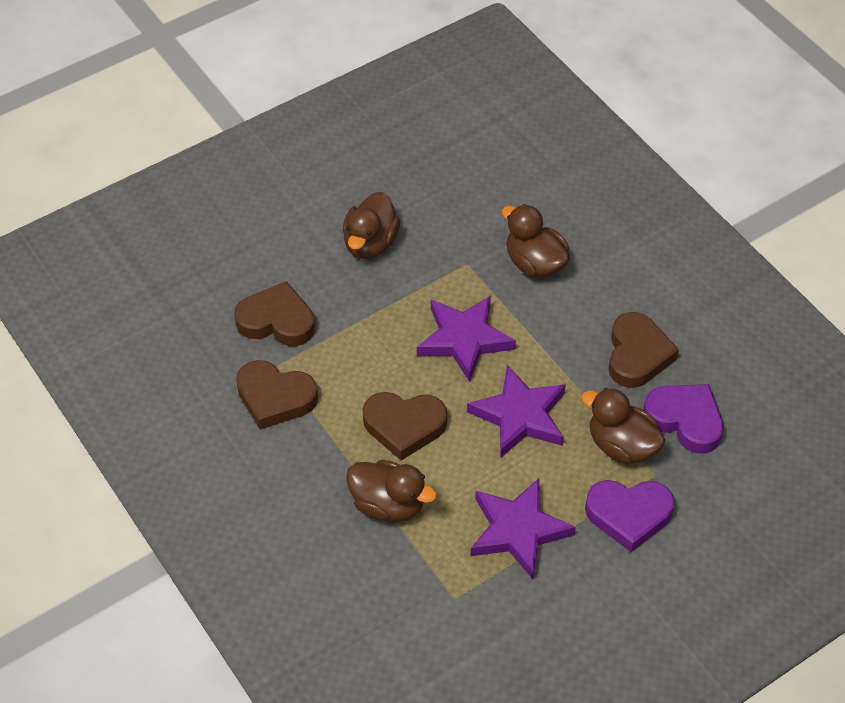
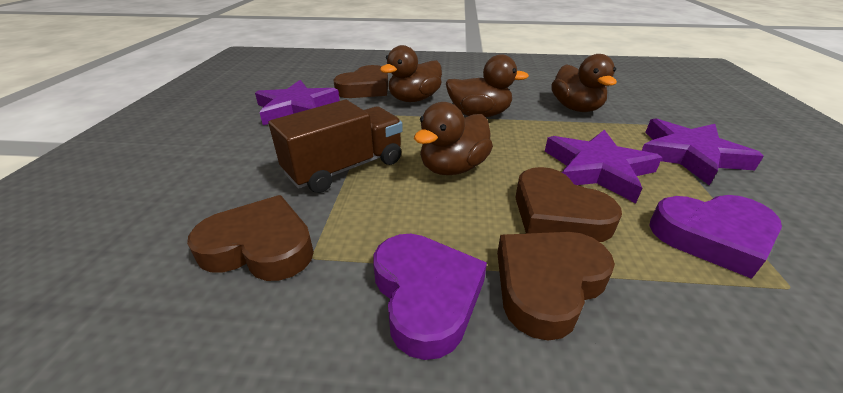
brown truck: none = 0 -> [268,100,403,193] = 1

